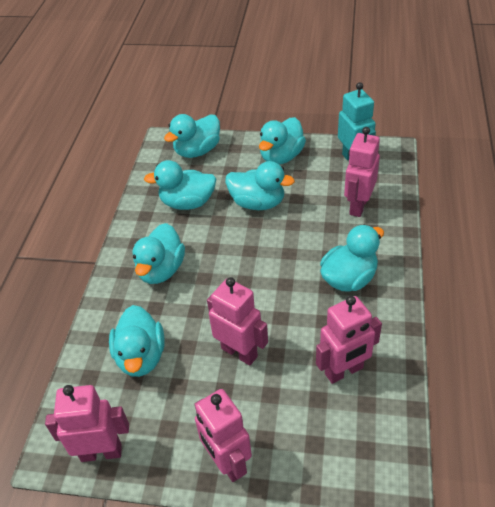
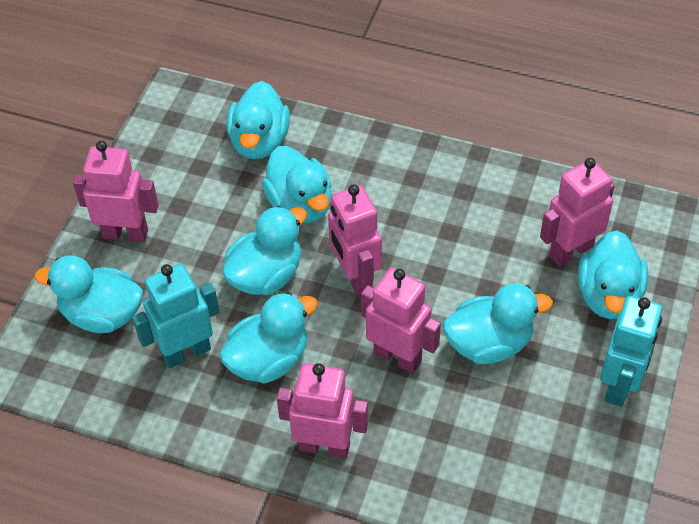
turquoise robot: [338,82,376,160] = 1 -> [132,264,220,368] [600,296,662,407] = 2

